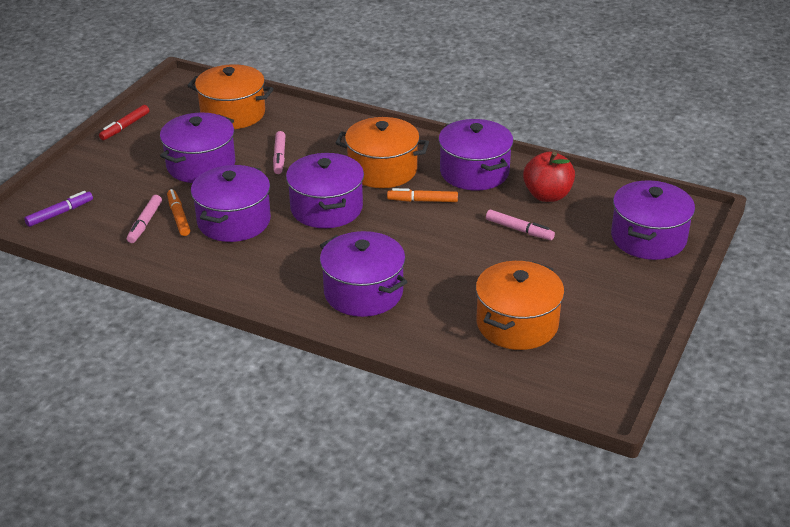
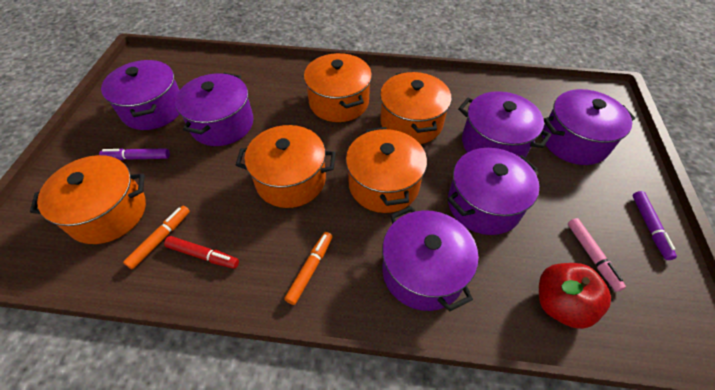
orange pot: [188,64,274,129] [336,117,429,188] [476,261,565,350] = 3 -> [30,155,146,244] [236,125,336,208] [304,53,372,122] [346,127,427,213] [380,71,452,144] = 5
pink marker: [127,195,162,243] [273,131,286,174] [486,210,555,240] = 3 -> [568,218,626,292] = 1
purple marker: [24,191,93,227] = 1 -> [99,148,170,160] [633,191,677,260] = 2

